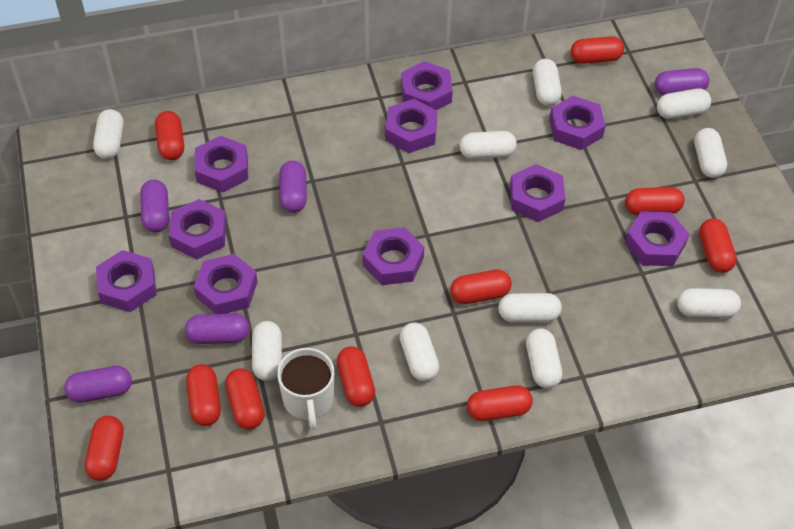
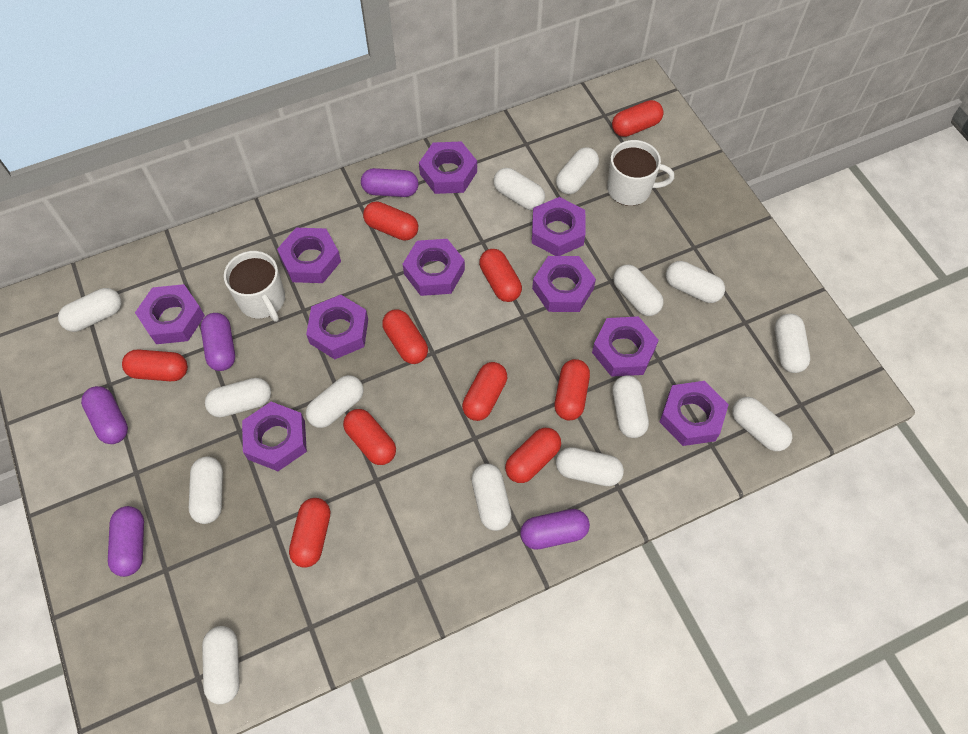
white capsule: [93,109,124,159] [252,321,282,381] [400,322,439,381] [459,131,517,159] [498,293,562,322] [526,328,562,388] [533,59,562,106] [657,89,711,119] [677,288,741,318] [694,128,727,178] = 10 -> [58,288,121,332] [189,456,223,524] [202,626,240,704] [205,378,271,417] [306,375,364,428] [472,464,512,531] [493,168,545,210] [556,147,599,194] [556,447,624,486] [612,376,649,438] [613,265,664,316] [666,261,725,303] [732,397,792,451] [775,314,810,373] = 14
white mug: [277,348,334,430] = 1 -> [224,251,285,322] [607,140,674,206] = 2

